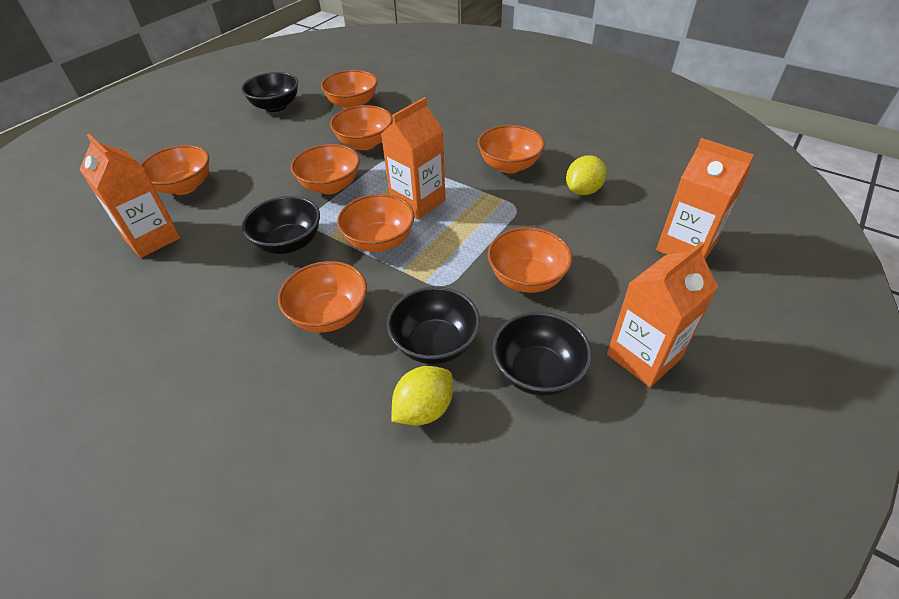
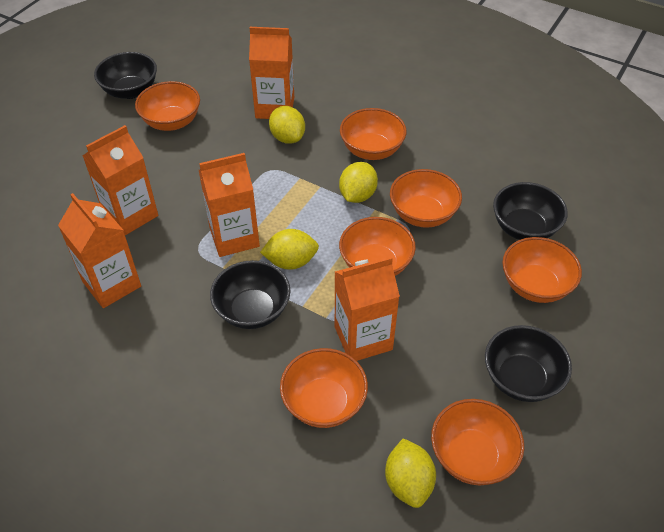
orange bowl: [141,145,209,195] [278,261,367,333] [291,144,360,194] [321,70,377,109] [330,105,393,150] [337,194,415,252] [478,125,545,173] [488,227,572,293] = 8 -> [135,81,200,131] [280,348,368,428] [339,217,416,276] [340,108,407,160] [390,169,462,228] [431,399,524,485] [502,237,582,303] = 7
orange carton: [79,134,180,258] [381,97,446,219] [607,241,718,387] [656,138,754,259] = 4 -> [58,193,141,308] [82,125,158,235] [199,153,260,257] [249,27,294,119] [335,256,400,361] = 5
yellow lemon: [391,366,453,425] [566,155,607,195] = 2 -> [260,229,319,270] [269,106,305,144] [339,162,378,203] [385,438,436,508] = 4

